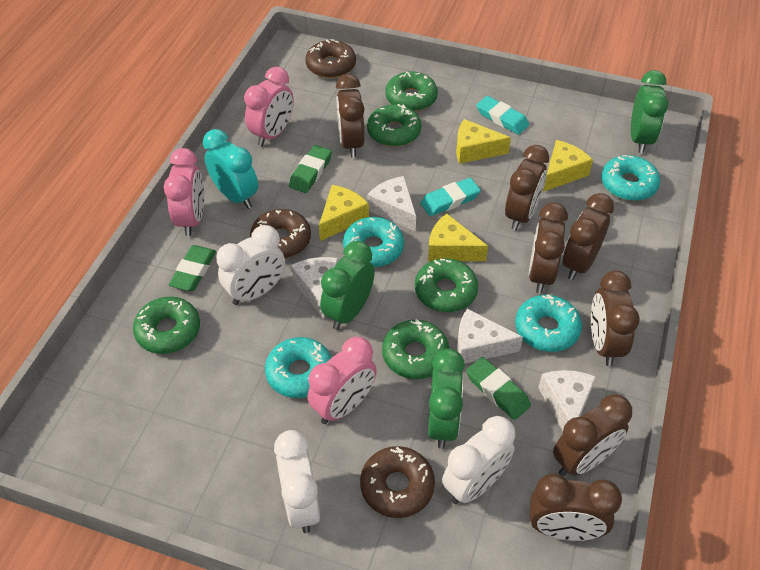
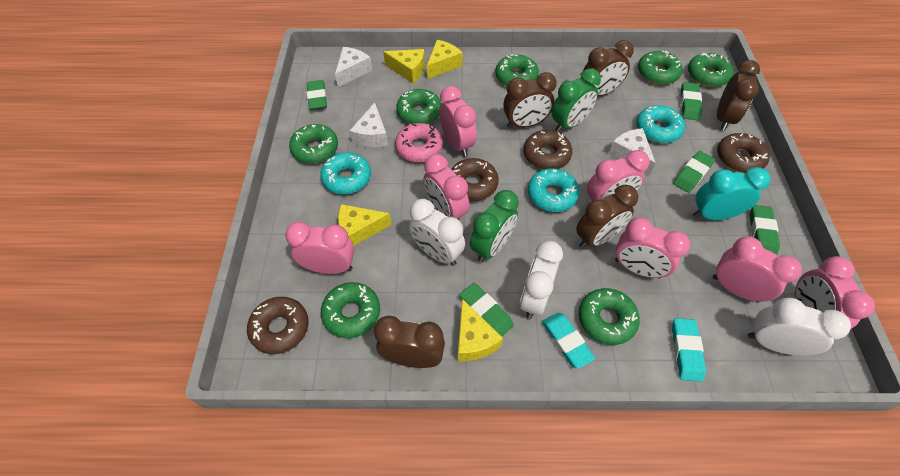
brown clock: [336,74,365,158] [505,145,549,230] [529,202,568,293] [530,474,622,541] [553,394,632,477] [563,193,614,280] [591,270,640,366] = 7 -> [374,315,445,368] [503,72,557,128] [576,185,638,248] [581,40,634,96] [717,60,760,131] = 5
brown donut: [250,209,311,258] [305,39,356,78] [360,446,435,518] = 3 -> [247,297,309,354] [452,158,499,201] [524,130,572,169] [717,133,770,173] = 4
green clock: [320,241,375,330] [428,349,465,449] [631,70,668,153] = 3 -> [470,190,519,262] [552,68,601,132] = 2
green donut: [133,297,200,354] [367,104,421,147] [382,319,449,379] [385,71,438,111] [415,258,478,312] = 5 -> [289,124,338,164] [321,282,380,338] [396,89,442,124] [495,54,539,86] [579,288,640,345] [638,51,683,85] [688,53,734,87] = 7
green eraser: [169,245,216,291] [289,145,332,193] [466,357,531,420] = 3 -> [307,80,327,110] [460,283,514,336] [673,151,715,193] [680,82,702,120] [750,205,780,255] = 5
pink clock: [164,148,204,236] [244,67,294,147] [308,337,377,424] = 3 -> [285,222,354,274] [424,154,470,220] [439,86,477,157] [587,150,650,201] [615,217,690,279] [713,236,802,302] [795,256,875,330] = 7
pink donut: none = 0 -> [395,123,443,162] = 1
turquoise donut: [265,337,332,398] [343,217,404,267] [515,294,582,352] [601,155,660,201] = 4 -> [320,152,371,194] [528,168,579,212] [636,105,685,143] = 3
white cheese: [290,257,339,319] [367,176,416,232] [457,309,523,363] [538,370,596,431] = 4 -> [335,47,372,87] [350,103,388,148] [608,128,656,176] = 3

